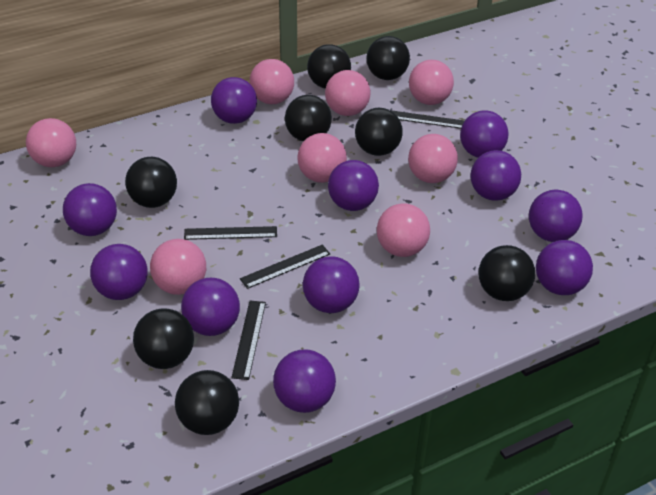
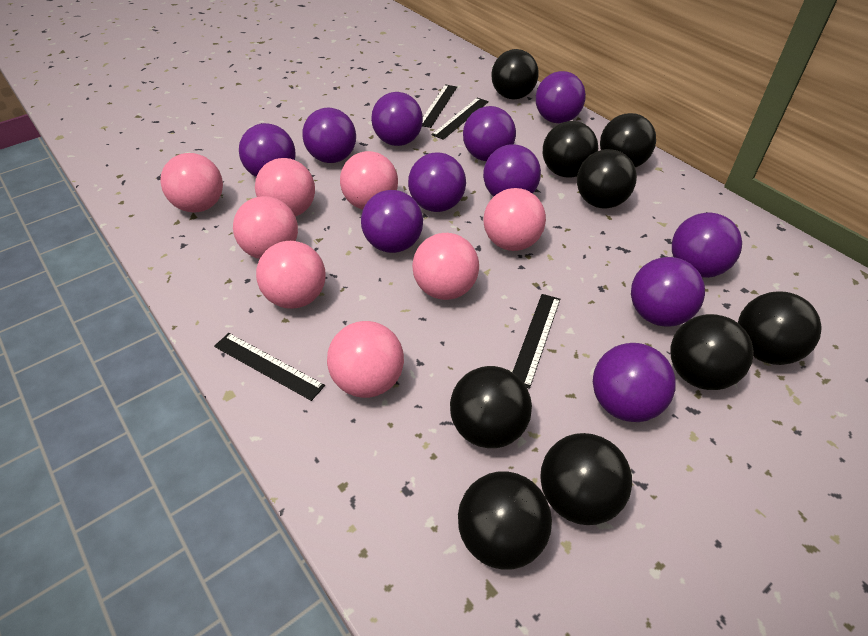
black ball: [125,157,177,208] [133,309,194,369] [175,370,239,435] [285,95,332,142] [307,44,351,89] [355,108,403,156] [367,36,410,80] [479,245,535,301] = 8 -> [450,366,532,448] [458,471,552,569] [491,49,539,99] [540,433,632,525] [543,121,598,178] [577,149,637,209] [600,113,656,167] [670,314,754,390] [738,292,822,365] = 9

